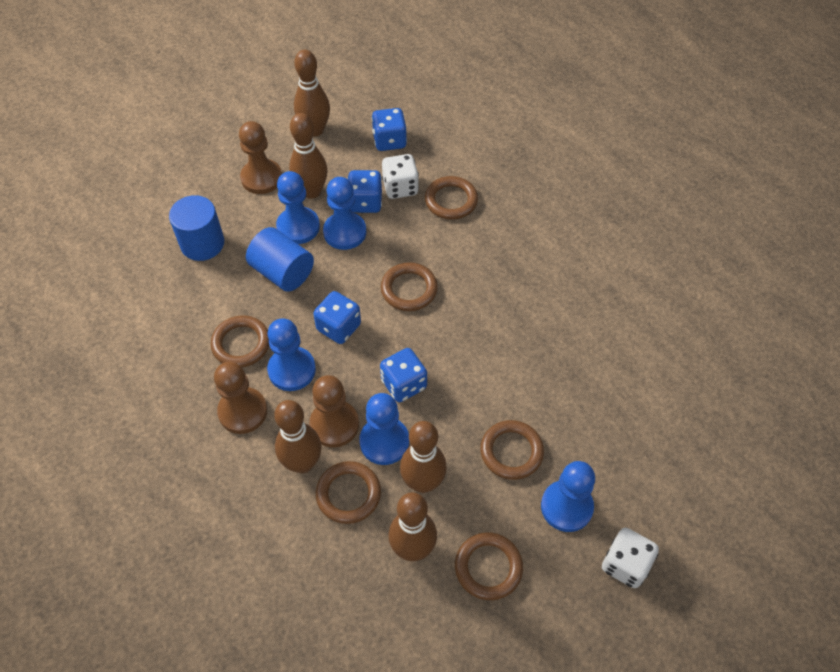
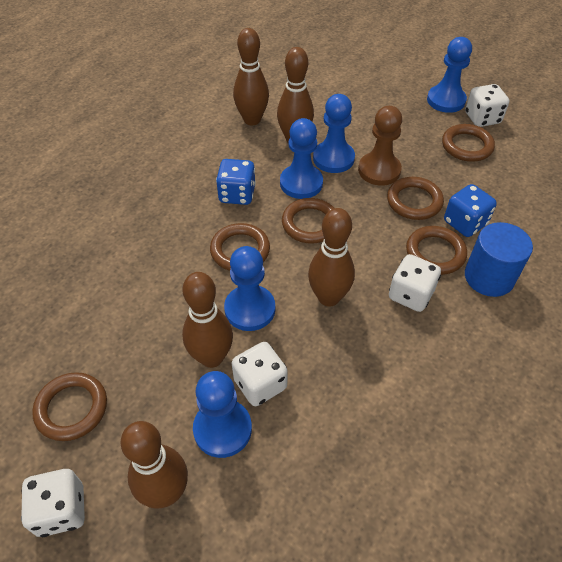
blue cylinder: [169,195,224,261] [246,227,314,292] = 2 -> [465,222,533,297] = 1
blue dice: [313,291,361,344] [347,170,382,213] [372,108,407,151] [380,348,427,402] = 4 -> [216,159,256,205] [444,184,497,237] = 2
brown pawn: [214,362,267,434] [239,121,282,194] [309,375,359,447] = 3 -> [358,106,402,186] = 1
white dice: [382,154,419,199] [602,528,659,588] = 2 -> [21,469,85,537] [232,342,288,406] [389,254,441,312] [465,84,509,127] = 4

